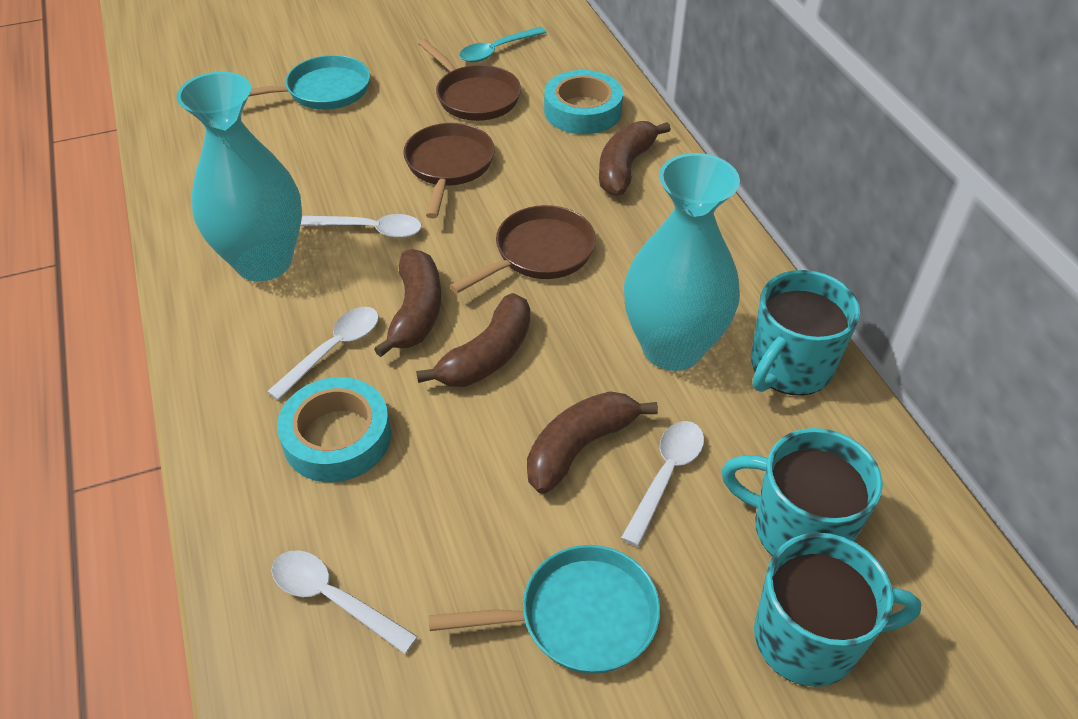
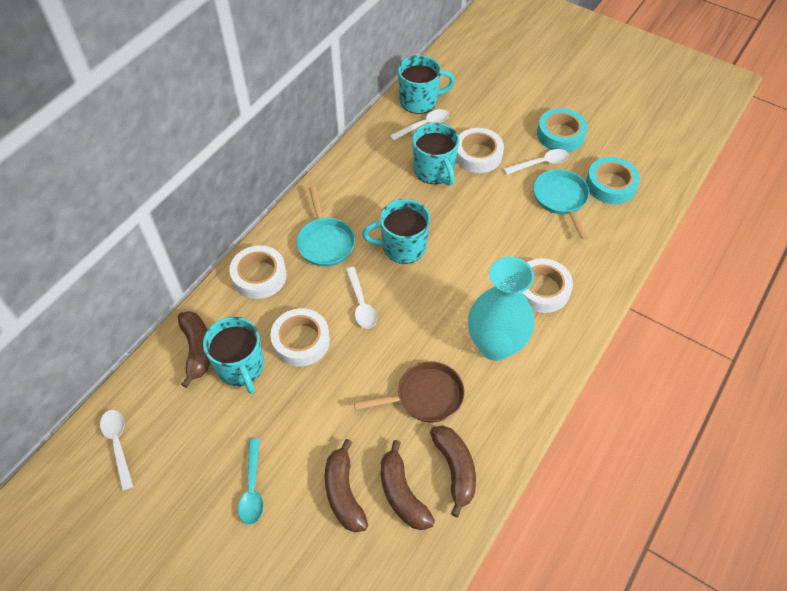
brown pan: [403,123,495,218] [418,39,521,121] [450,205,596,294] = 3 -> [354,361,464,423] = 1
turquoise mug: [722,428,883,556] [751,270,860,396] [754,533,922,687] = 3 -> [203,317,264,394] [362,199,430,264] [398,55,455,114] [412,123,459,186] = 4
turquoise vase: [176,71,302,282] [624,153,740,371] = 2 -> [468,257,534,361] = 1
white tape: none = 0 -> [229,245,287,299] [270,308,330,367] [456,128,504,173] [522,258,573,313] = 4

